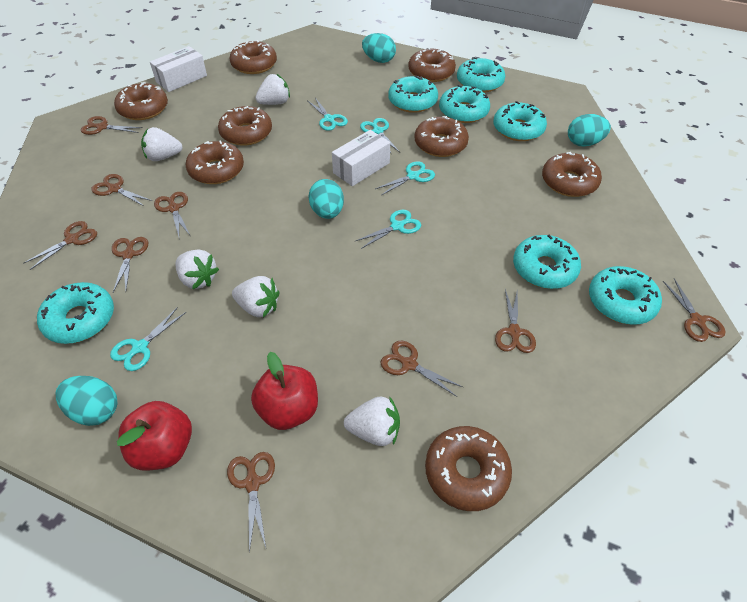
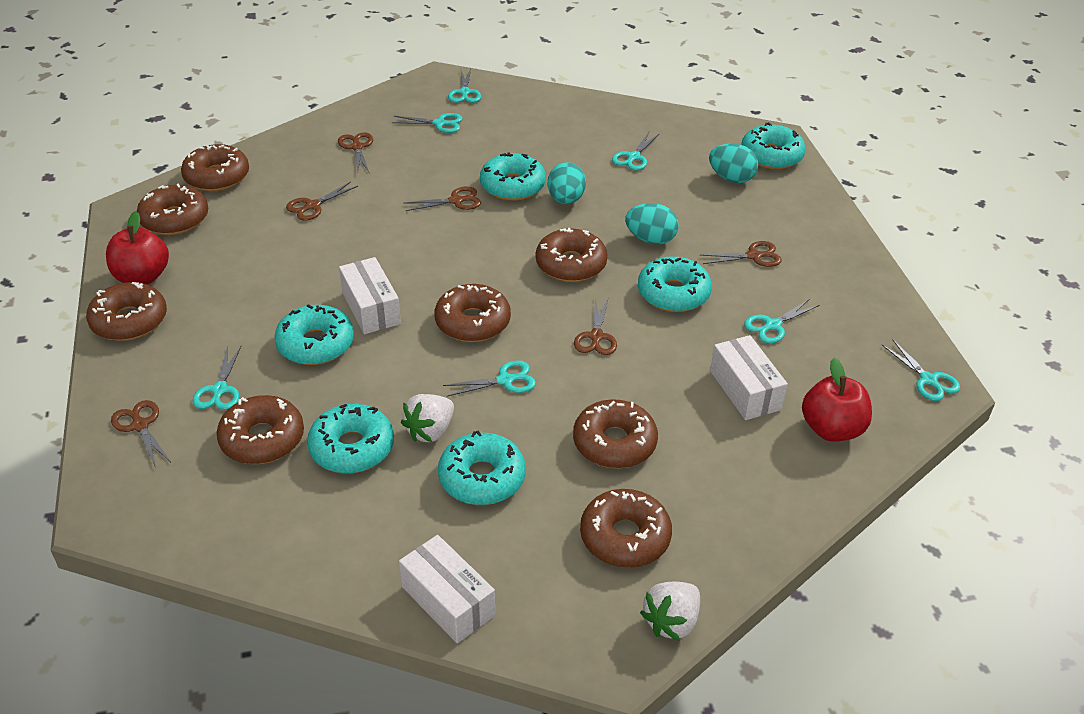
brown scissors: [23,221,97,270] [81,116,143,135] [91,174,152,206] [112,237,148,292] [154,192,190,236] [227,452,275,553] [380,340,463,397] [495,290,536,353] [663,278,726,342] = 9 -> [111,400,171,468] [286,182,358,221] [338,132,373,173] [405,186,481,211] [574,297,617,355] [700,241,782,267] = 6
turquoise donut: [37,282,114,344] [388,76,438,113] [439,85,490,123] [457,57,505,93] [493,101,547,141] [513,235,581,289] [589,266,662,325] = 7 -> [274,304,354,365] [307,404,394,474] [438,430,525,505] [480,152,546,201] [638,256,712,312] [741,122,806,169] = 6
turquoise egg: [55,376,117,426] [308,179,344,219] [362,33,396,63] [568,114,611,147] = 4 -> [548,162,586,204] [625,203,679,244] [709,144,758,183] = 3
turquoise scissors: [110,307,186,371] [308,98,348,131] [356,209,421,249] [360,118,400,155] [375,161,435,195] = 5 -> [192,346,241,410] [392,113,463,133] [443,361,536,397] [448,68,481,103] [612,132,659,170] [744,299,819,343] [882,339,960,401] = 7
white box: [150,46,207,92] [332,130,390,186] = 2 -> [339,257,401,334] [399,535,495,643] [710,335,788,420] = 3
white strawberry: [141,127,183,161] [176,249,219,289] [232,276,280,317] [255,74,290,105] [344,396,400,446] = 5 -> [401,394,454,442] [640,582,700,641] = 2

